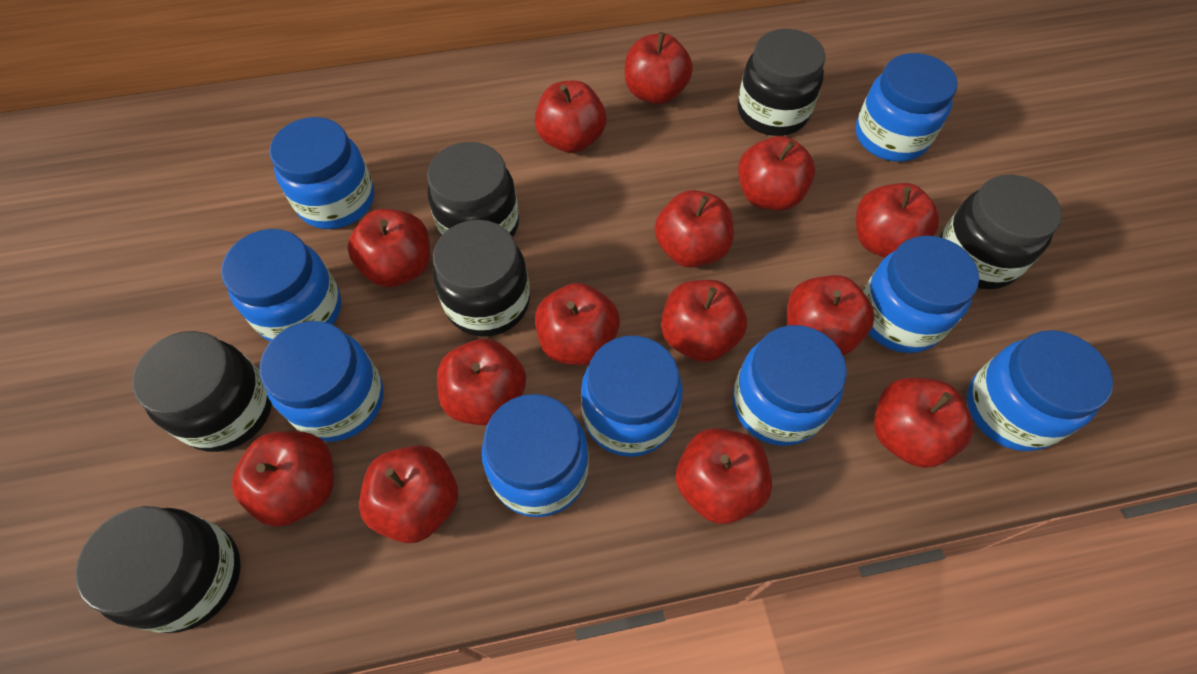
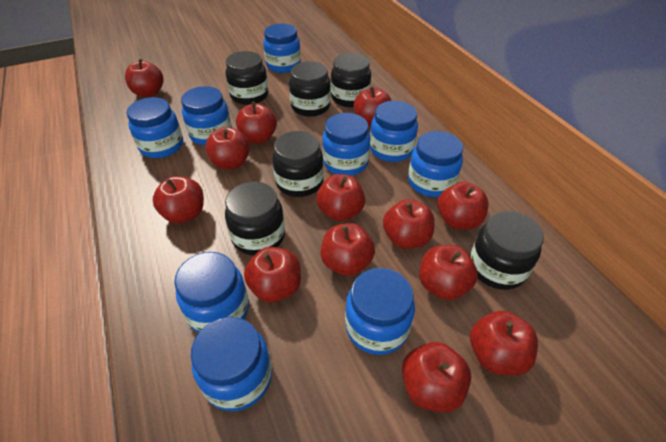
red apple: [232,431,334,527] [348,209,430,287] [359,445,458,543] [437,339,526,425] [535,80,606,153] [535,283,620,365] [625,32,693,104] [655,190,734,268] [661,280,747,362] [676,428,772,524] [738,136,815,211] [787,275,875,355] [856,183,939,258] [874,378,973,468] = 14 -> [125,59,164,97] [153,176,204,224] [205,127,250,170] [236,102,277,144] [244,247,301,302] [316,174,365,221] [321,223,375,276] [353,86,392,126] [383,199,435,249] [402,342,471,413] [419,245,478,300] [437,182,489,230] [470,311,538,376] = 13

